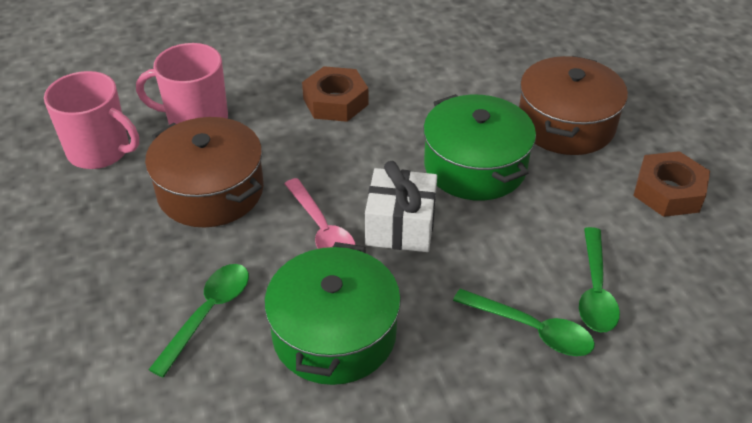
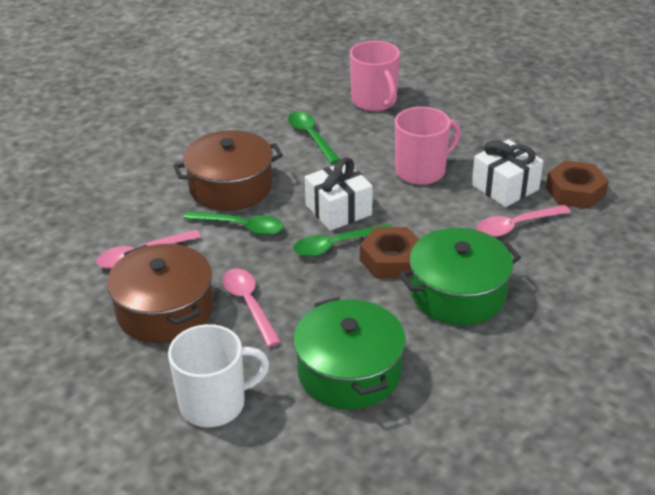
pink spoon: [284,178,355,249] = 1 -> [96,230,201,269] [223,268,281,347] [476,205,571,237] = 3
white gift: [365,161,437,252] = 1 -> [305,157,373,231] [472,140,543,207] = 2
white mug: none = 0 -> [168,324,269,427] = 1

